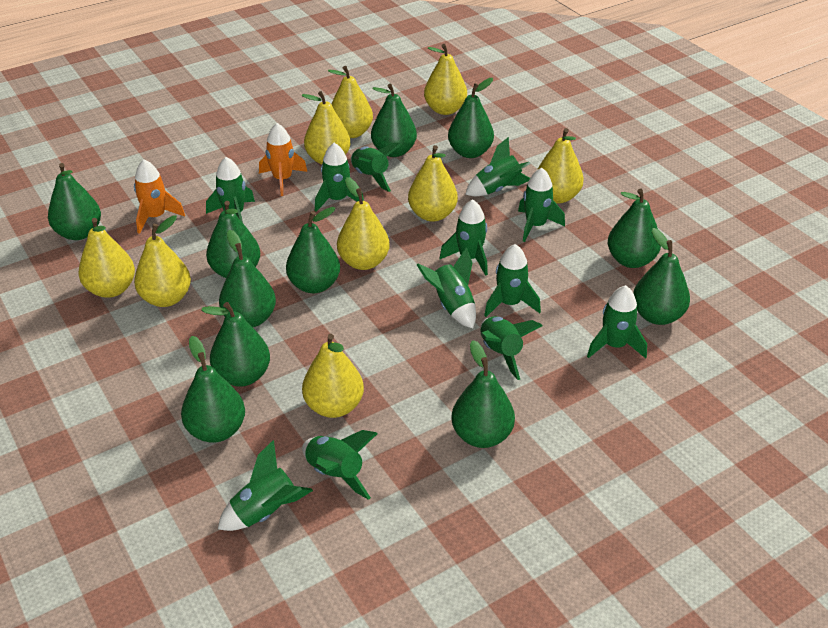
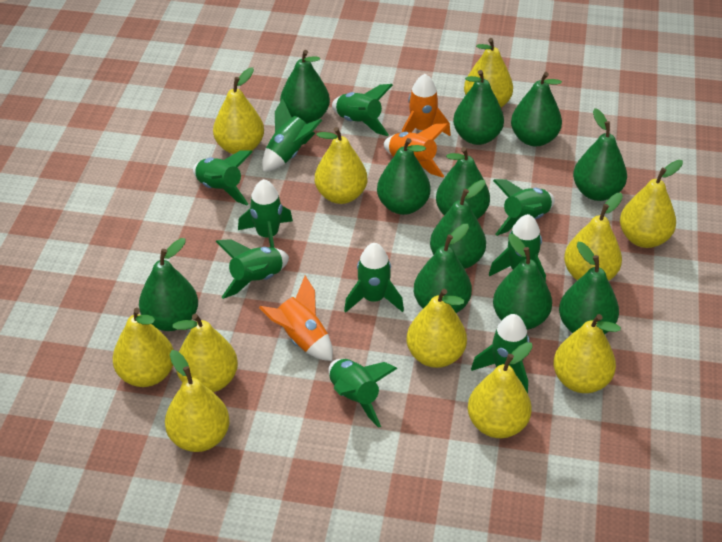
green rocket: [206,157,255,223] [218,440,313,531] [302,430,378,500] [315,143,364,212] [351,143,402,192] [417,247,476,328] [439,199,488,276] [465,137,531,196] [481,316,543,380] [484,244,541,317] [518,168,565,242] [587,285,647,359] = 12 -> [193,150,252,205] [215,239,289,299] [238,179,293,247] [262,98,322,172] [329,359,397,428] [332,84,393,136] [344,243,404,313] [471,314,529,394] [489,214,546,282] [493,179,555,236] = 10
orange rocket: [134,159,185,234] [259,123,307,196] = 2 -> [259,276,333,361] [384,123,449,177] [402,74,451,136] = 3
yellow pear: [78,218,135,298] [134,215,191,307] [302,91,351,164] [302,334,364,418] [328,66,373,138] [337,177,390,270] [408,145,458,222] [424,44,467,115] [537,128,584,204] = 9 -> [113,308,174,387] [165,350,230,452] [172,313,238,392] [213,67,264,154] [315,127,367,204] [407,289,467,368] [464,38,513,107] [468,342,532,438] [553,314,621,393] [564,193,623,281] [620,160,683,248] = 11

